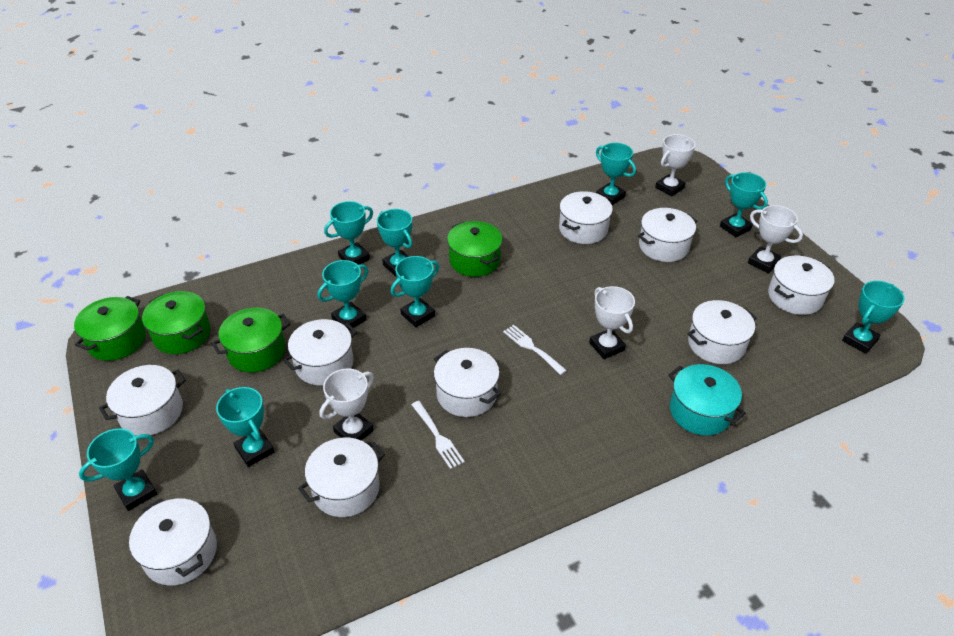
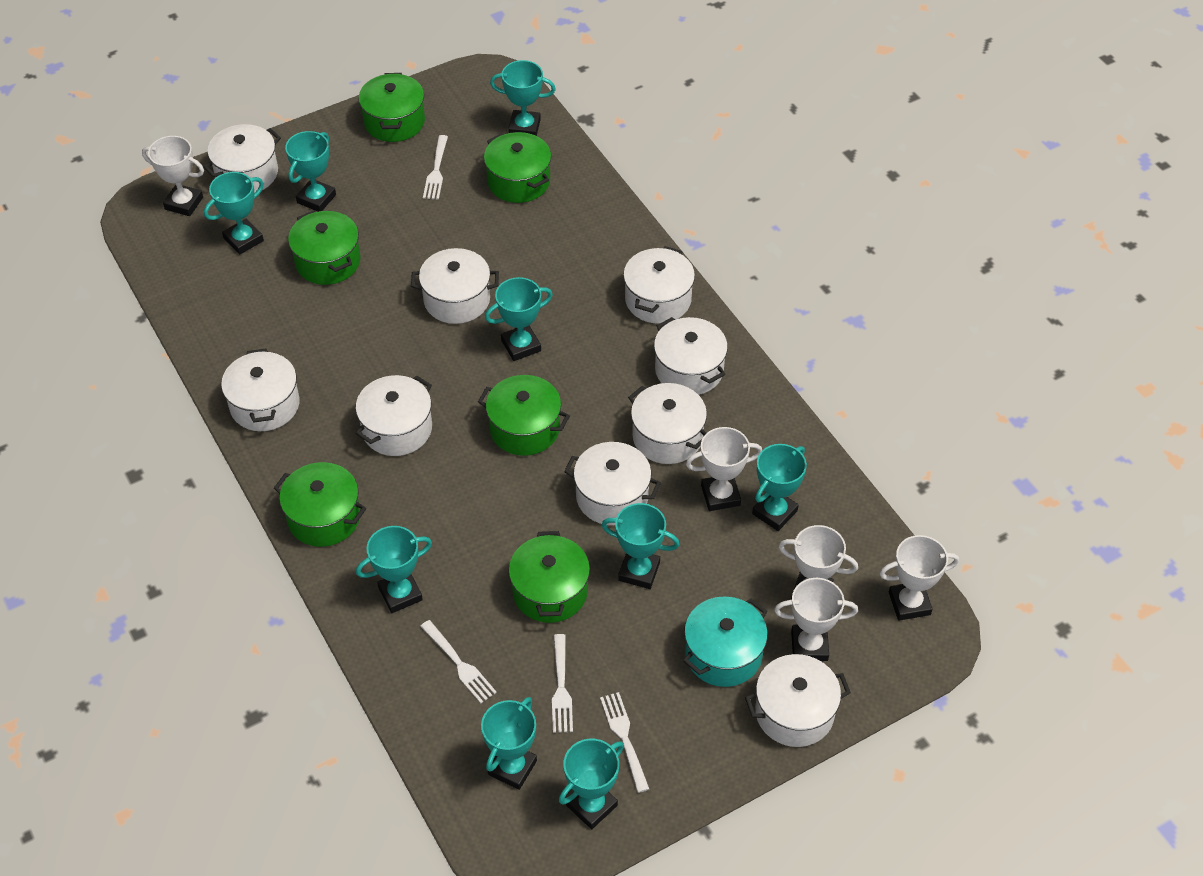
green pot: [74,296,146,361] [142,291,211,354] [212,308,290,373] [447,221,502,277] = 4 -> [274,462,366,547] [288,211,360,285] [359,73,425,142] [478,375,570,456] [484,132,551,203] [509,531,590,623] = 6
white fork: [411,401,465,469] [503,325,567,375] = 2 -> [420,620,497,703] [423,135,448,200] [552,634,573,733] [600,692,649,793] = 4
white trophy: [320,369,374,441] [589,286,635,359] [655,134,695,196] [748,205,803,273] = 4 -> [142,136,204,216] [686,427,762,511] [774,578,858,661] [778,525,858,600] [879,535,959,621] = 5

